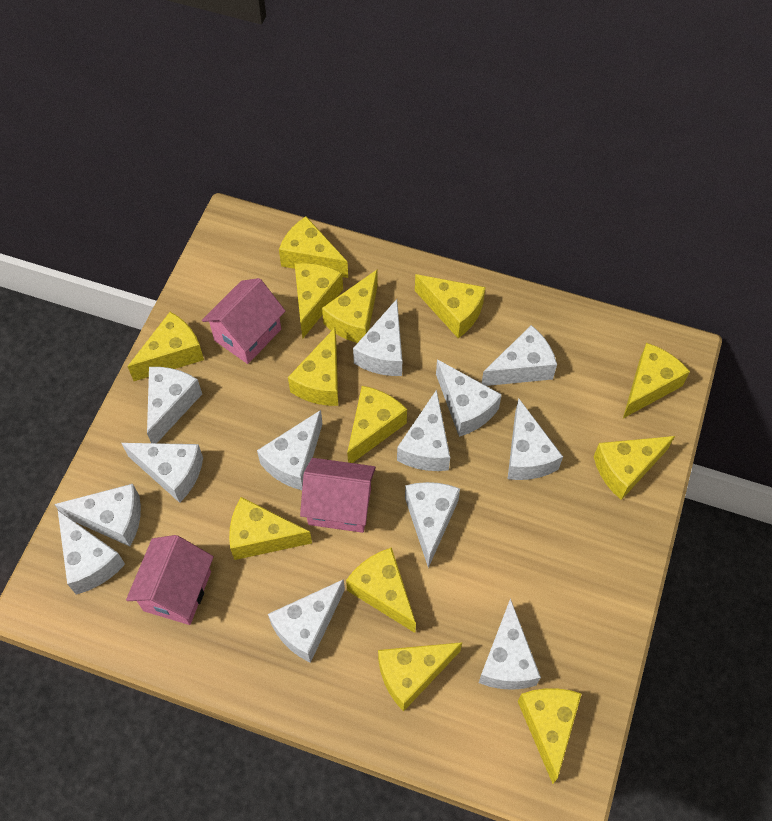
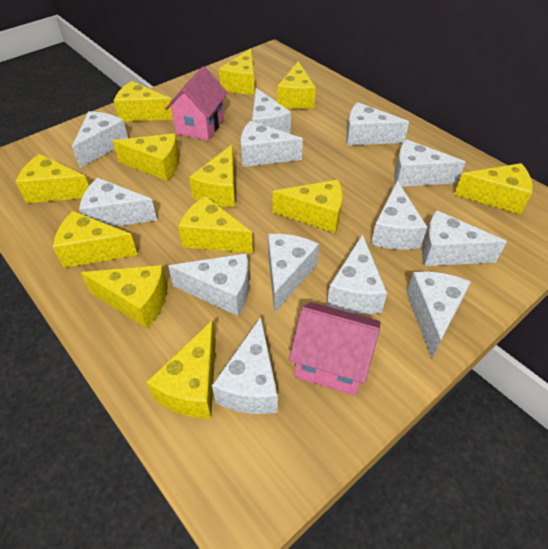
pink house: [126,535,214,625] [202,278,285,364] [300,458,376,533] = 3 -> [165,66,228,141] [289,302,381,396] = 2
yellow cheese: [127,312,204,381] [229,497,312,560] [279,216,348,278] [288,328,338,406] [295,263,343,338] [322,270,378,343] [346,547,416,633] [347,386,407,463] [378,642,462,712] [415,274,486,338] [518,688,582,784] [594,436,675,500] [623,343,690,418] = 13 -> [16,154,89,203] [53,211,138,268] [81,265,168,328] [113,133,179,181] [114,81,173,122] [146,321,216,419] [178,196,253,253] [189,145,235,207] [219,48,255,94] [273,180,342,233] [277,61,316,109] [454,163,533,215] = 12

